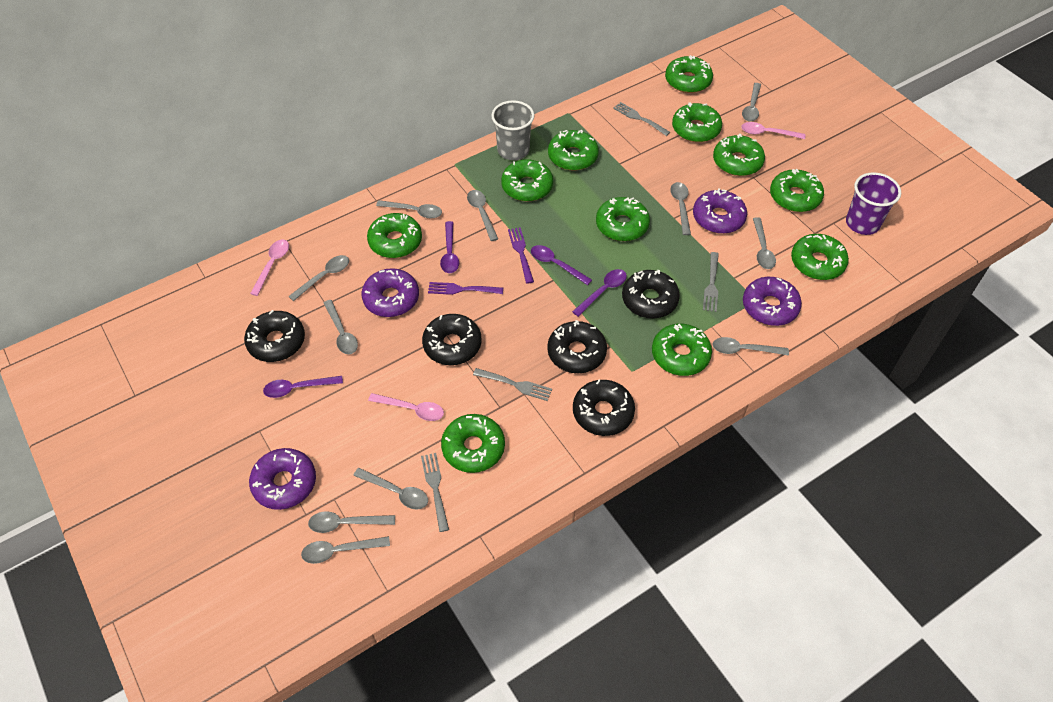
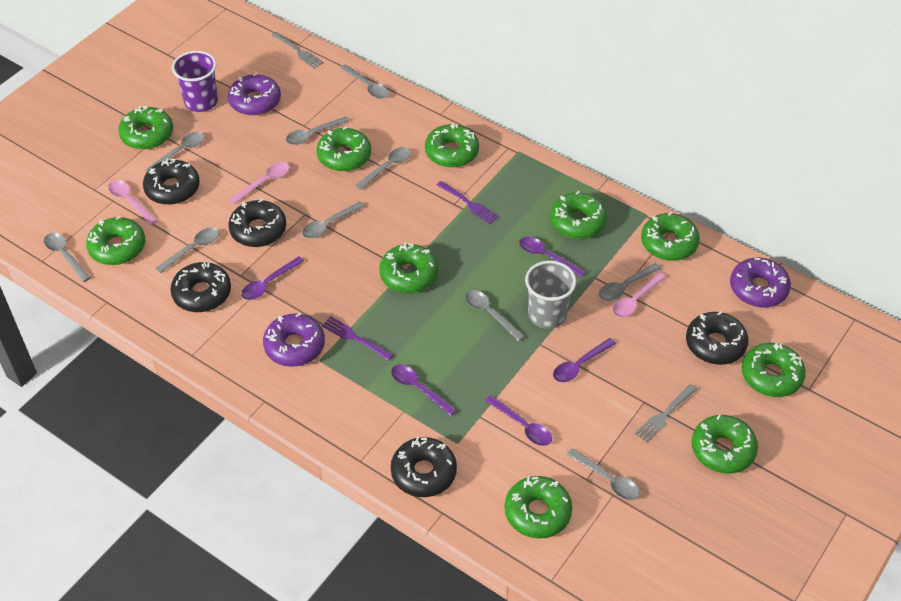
green donut: [367,213,422,258] [441,414,505,473] [501,159,553,201] [548,130,599,171] [596,197,650,241] [652,323,712,376] [665,55,713,93] [672,102,722,142] [713,134,765,176] [770,169,824,212] [791,234,849,280] = 11 -> [86,216,145,265] [118,106,173,150] [316,126,371,171] [379,242,438,293] [425,123,479,168] [505,476,572,539] [550,191,607,239] [641,212,700,261] [691,414,758,473] [742,343,806,397] = 10
grey fork: [421,453,449,532] [473,368,552,401] [613,102,670,136] [703,252,719,312] = 4 -> [271,32,323,69] [635,384,697,443] = 2
grey spoon: [288,255,349,301] [301,536,390,564] [308,511,395,533] [324,300,358,354] [353,468,428,510] [376,200,442,218] [467,190,498,241] [670,182,691,235] [712,337,789,356] [742,83,761,122] [753,217,776,269] = 11 -> [44,233,91,282] [146,132,204,171] [155,227,219,273] [286,116,349,145] [302,201,365,238] [340,64,389,99] [355,147,411,190] [465,290,525,341] [566,448,640,500] [599,263,661,301] = 10
purple donut: [249,448,316,510] [362,268,419,317] [693,188,747,234] [743,277,802,326] = 4 -> [228,73,281,116] [263,313,325,367] [730,258,791,307] = 3
purple spoon: [263,376,343,398] [440,221,459,273] [531,245,592,285] [572,269,627,317] = 4 -> [241,256,304,300] [391,364,457,416] [485,395,552,446] [519,237,586,277] [553,338,616,382] = 5

